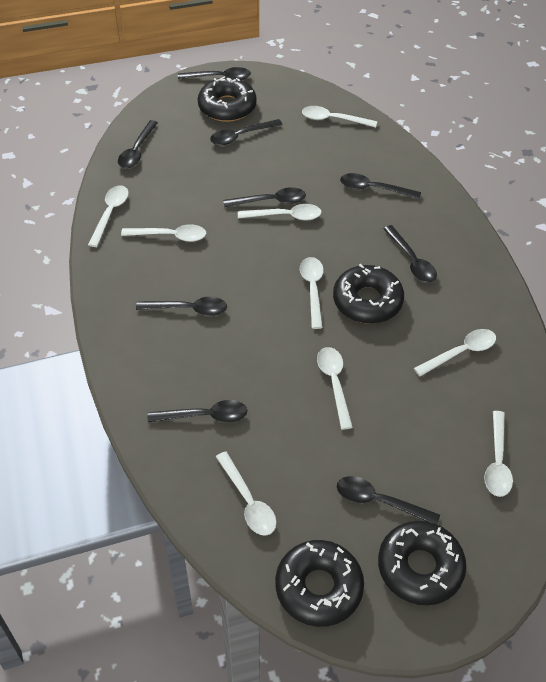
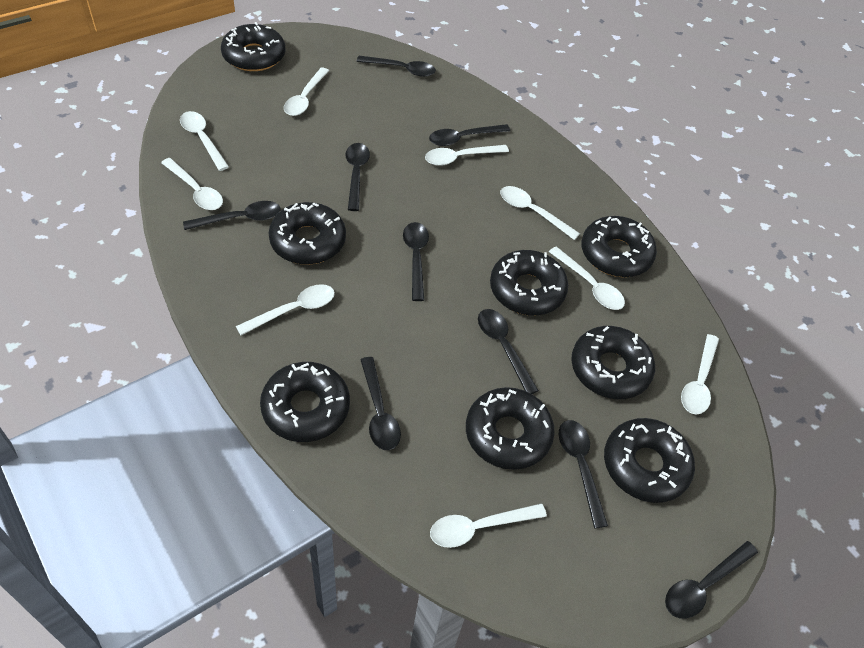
black donut: [198,77,257,122] [275,540,364,627] [333,264,404,324] [378,521,466,605] = 4 -> [221,22,285,71] [260,362,350,442] [269,202,346,265] [466,387,555,470] [490,250,568,315] [571,326,655,399] [581,216,657,277] [604,418,695,503] = 8

